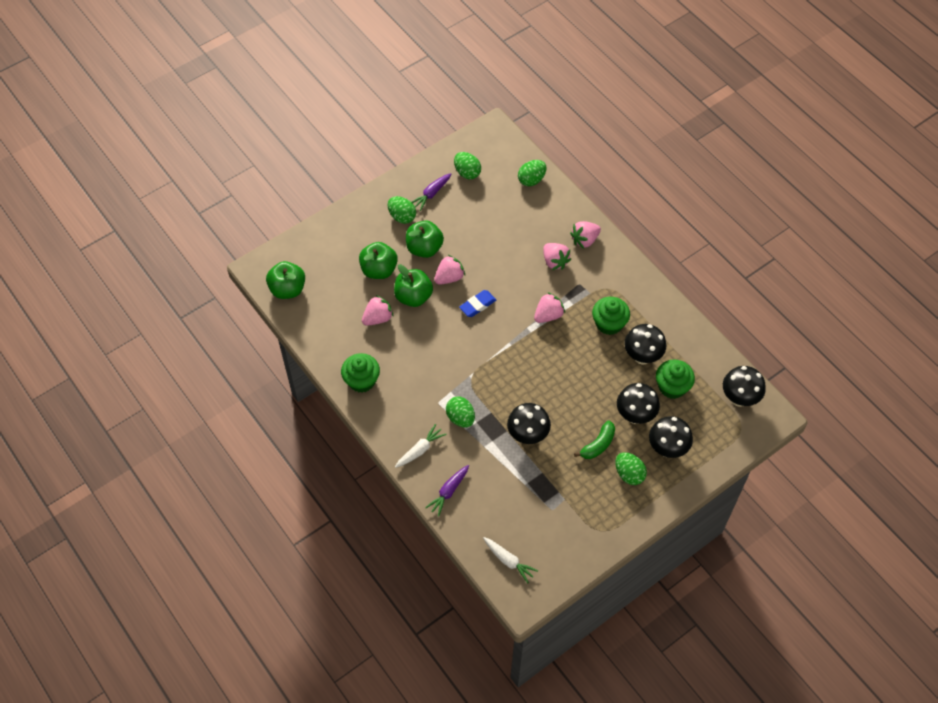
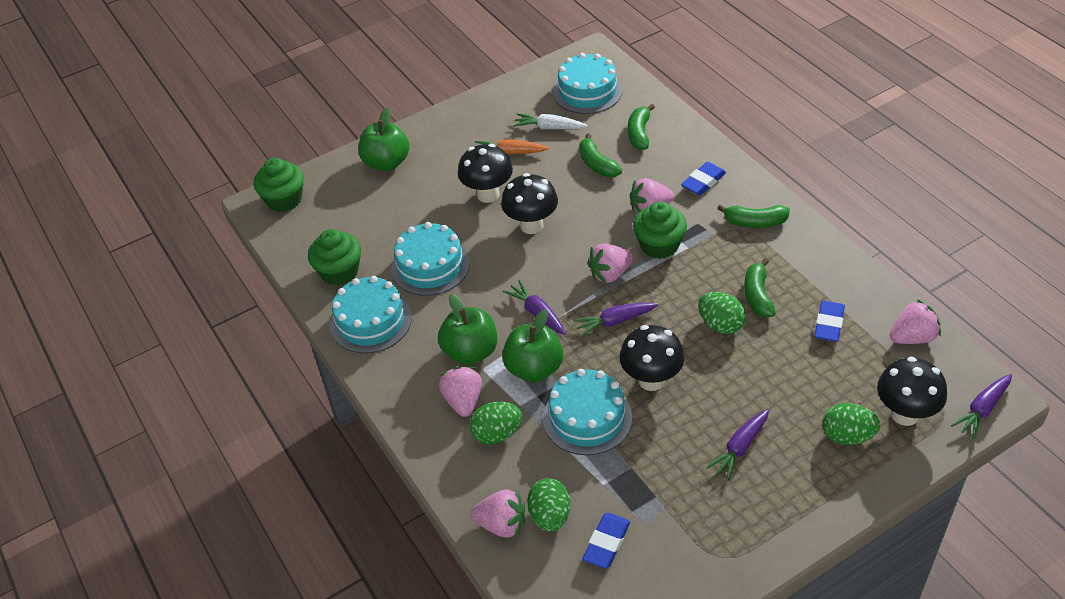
black mushroom: [507,403,551,444] [617,383,660,424] [624,324,666,365] [649,416,693,458] [723,366,766,407] = 5 -> [458,144,513,203] [501,173,558,234] [619,325,685,391] [877,357,947,426] = 4
blue eraser: [459,290,496,317] = 1 -> [582,513,630,569] [681,162,726,195] [814,301,845,342] = 3
green apple: [266,261,305,299] [359,242,398,279] [394,264,433,307] [406,221,444,258] = 4 -> [358,107,410,171] [438,294,497,365] [502,310,563,382] = 3
green banana: [574,421,615,459] = 1 -> [579,133,622,177] [628,104,655,150] [717,205,790,228] [744,258,775,317] = 4
green egg: [388,196,416,224] [446,397,475,428] [454,152,481,179] [518,160,547,186] [615,452,647,485] = 5 -> [469,402,522,445] [527,478,571,532] [698,292,746,334] [822,403,880,445] = 4
orange carrot: none = 0 -> [475,139,549,155] = 1
purple carrot: [412,173,451,211] [425,465,469,517] = 2 -> [503,280,566,335] [573,302,658,337] [706,409,769,480] [951,374,1012,439] = 4
turquoise cake: none = 0 -> [330,276,412,353] [391,222,470,296] [543,369,632,455] [553,53,622,114] = 4
white carrot: [395,424,446,468] [483,537,538,583] = 2 -> [513,113,587,129] = 1

